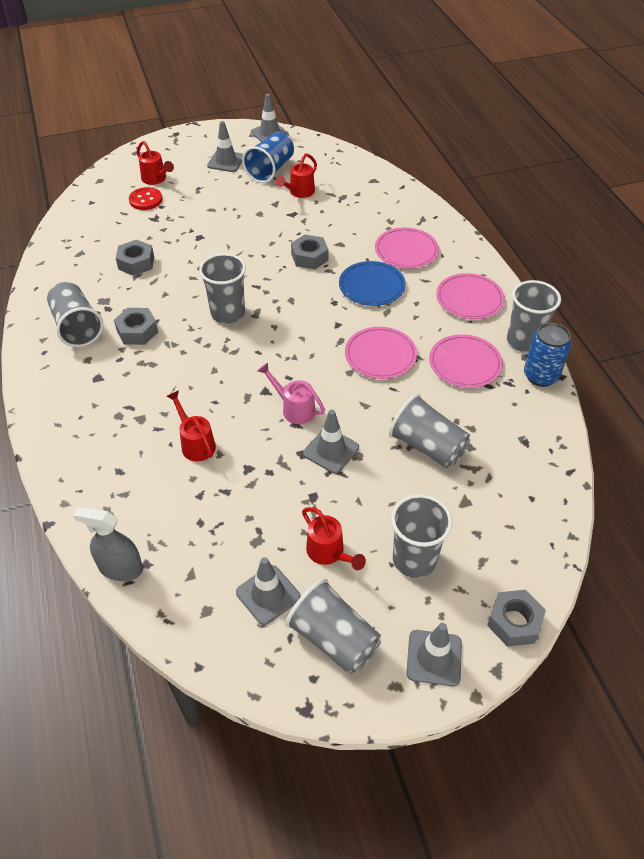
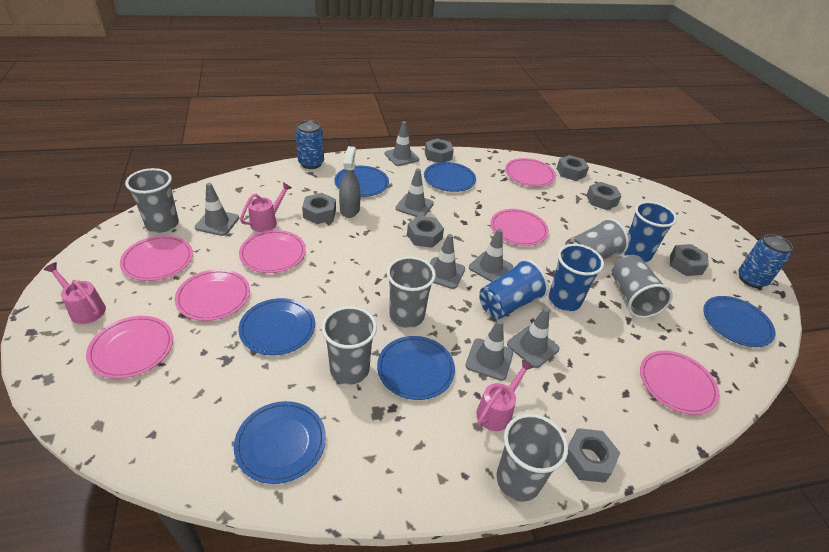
blue can: [524,323,571,387] = 1 -> [296,120,324,169] [738,234,793,288] = 2
blue cup: [242,132,294,183] = 1 -> [479,259,549,319] [549,244,604,311] [624,201,677,262] = 3
blue plate: [339,261,406,306] = 1 -> [234,401,326,484] [238,298,315,355] [334,166,389,197] [377,336,455,400] [424,162,476,192] [703,296,776,347] = 6
grey nut: [114,308,158,345] [116,240,154,276] [291,235,328,269] [487,590,546,647] = 4 -> [302,193,336,224] [407,216,444,248] [425,139,454,163] [556,155,589,181] [566,428,620,483] [586,182,621,210] [670,244,709,276] = 7
grey traffic cone: [207,121,243,172] [236,557,301,625] [251,94,289,142] [303,410,359,474] [406,623,462,686] = 5 -> [194,183,239,236] [385,121,419,166] [396,169,434,217] [430,234,465,289] [465,320,513,381] [469,229,513,282] [507,307,559,368] = 7
pink plate: [345,327,417,379] [375,227,439,268] [429,334,503,388] [436,273,505,319] = 4 -> [86,316,173,379] [120,235,193,281] [175,269,250,321] [239,230,306,273] [490,209,549,246] [505,158,556,187] [640,350,719,415] = 7
pink watering can: [258,363,325,424] = 1 -> [43,262,106,324] [240,182,292,232] [476,359,534,431] = 3
red button: [129,187,162,210] = 1 -> none = 0
red watering can: [137,141,174,185] [166,390,216,461] [276,153,317,198] [302,507,366,570] = 4 -> none = 0

